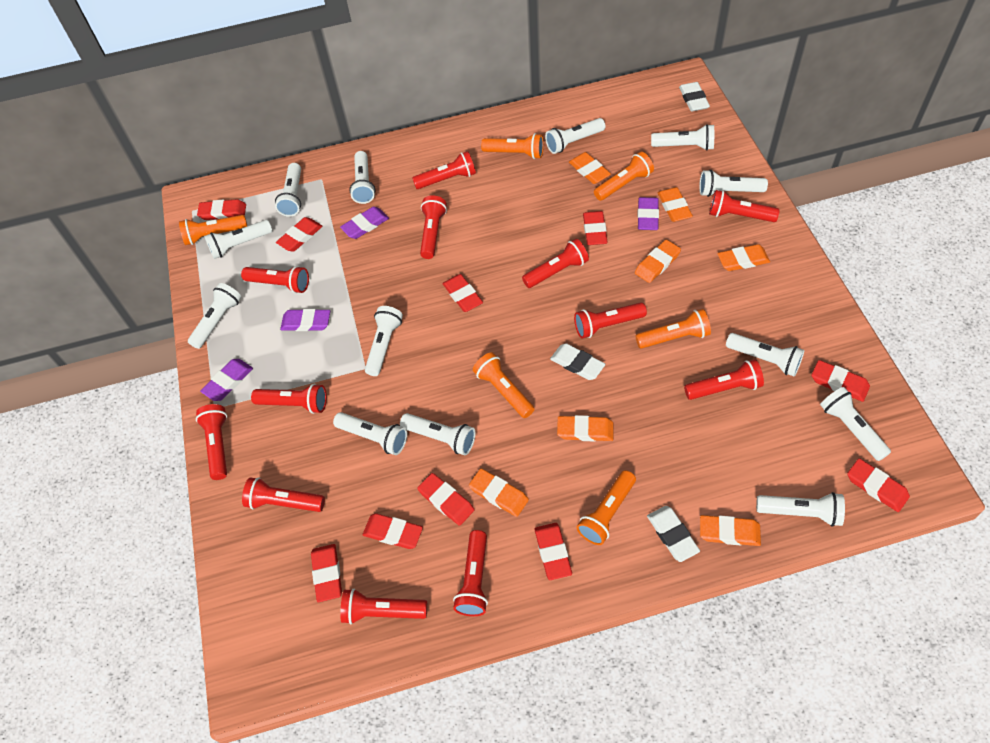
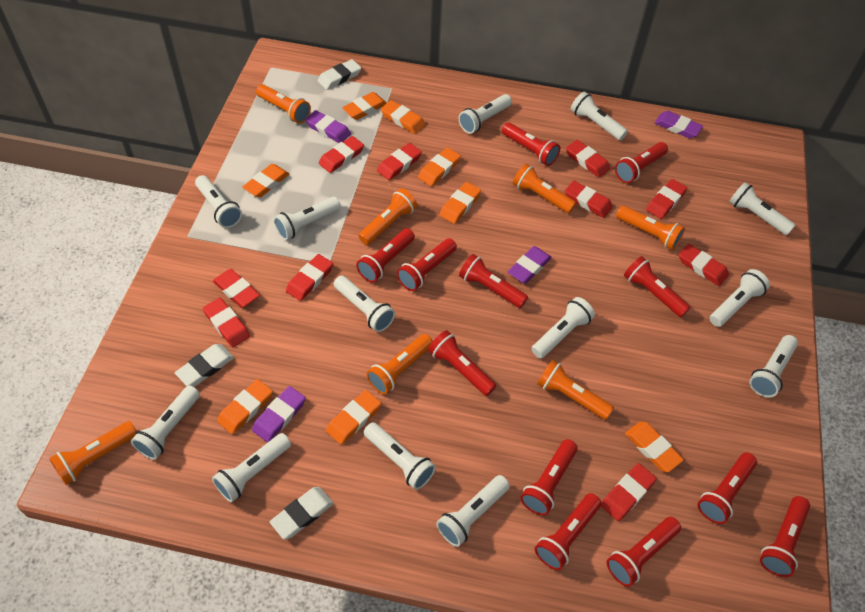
orange eraser: [469,469,529,517] [557,415,613,442] [569,152,611,184] [635,240,681,283] [658,187,693,222] [700,515,761,546] [718,244,770,271] = 7 -> [217,379,273,434] [242,164,289,197] [326,390,381,445] [342,92,387,120] [381,100,425,134] [418,147,461,186] [439,182,481,224] [625,422,684,472] = 8
orange flashlight: [179,215,247,245] [473,352,535,418] [481,133,544,159] [577,470,636,545] [594,152,654,201] [636,309,711,349] = 6 -> [49,421,137,485] [256,84,311,124] [359,188,417,245] [366,334,433,394] [513,164,576,213] [537,360,614,420] [616,206,685,250] = 7

